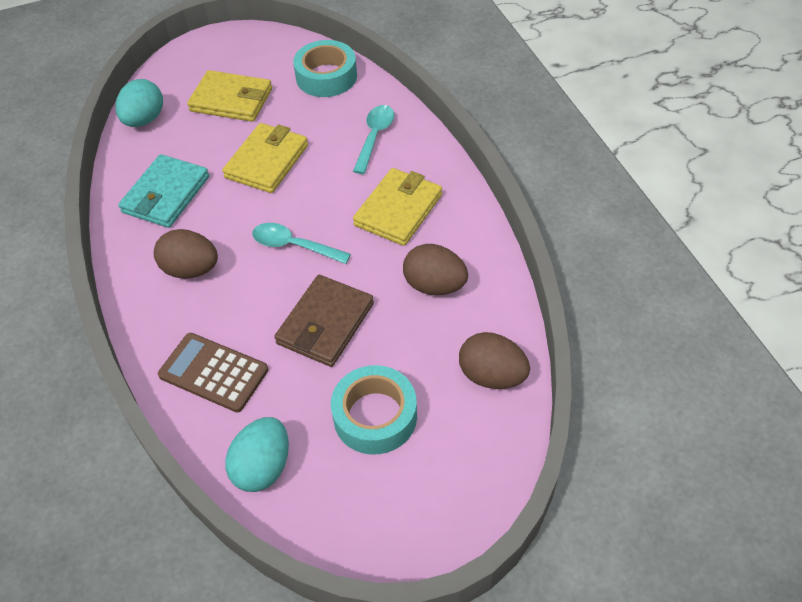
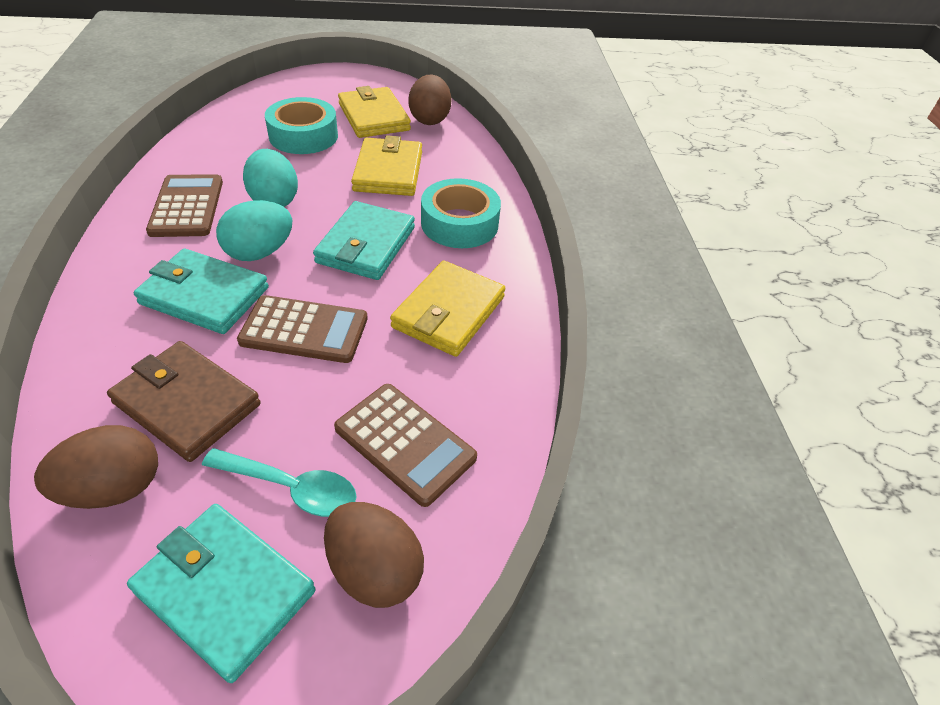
brown calculator: [158,333,268,412] = 1 -> [146,174,223,237] [237,295,368,363] [334,384,477,507] = 3
turquoise spoon: [252,223,351,264] [353,105,395,174] = 2 -> [202,448,357,517] = 1
turquoise wallet: [118,154,209,228] = 1 -> [127,504,315,683] [134,249,269,334] [313,201,415,280] = 3

